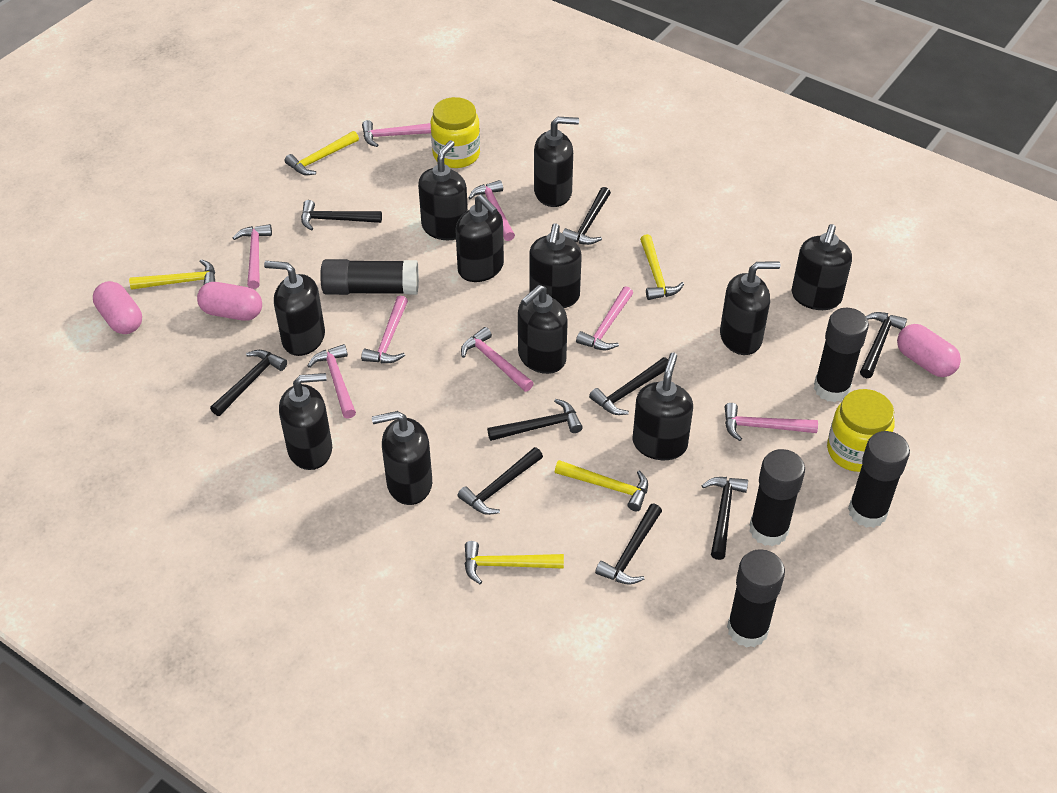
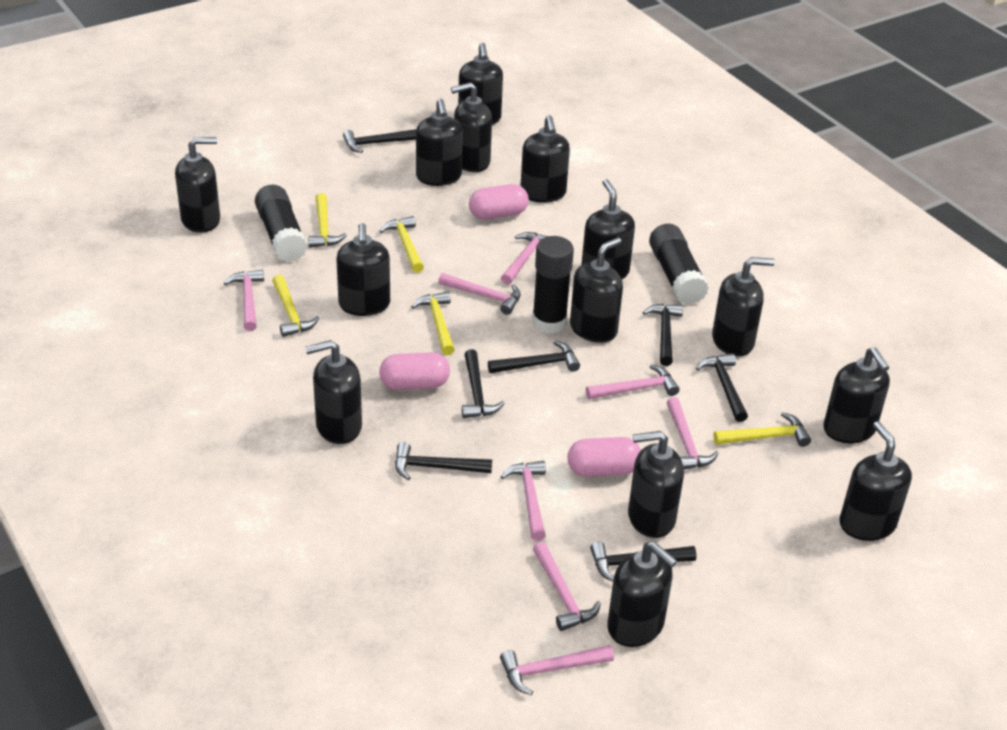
black glue stick: [320,259,419,295] [727,549,785,648] [749,449,805,546] [814,308,869,403] [848,431,910,528] = 5 -> [255,185,307,262] [532,236,574,334] [649,224,709,305] = 3
black hammer: [210,350,287,416] [301,200,382,231] [457,447,543,515] [487,399,583,441] [562,187,611,245] [589,357,668,415] [595,504,662,585] [702,477,748,560] [860,312,907,378] = 9 -> [343,129,417,153] [395,442,492,480] [462,349,505,418] [488,341,580,374] [590,541,696,581] [642,304,683,366] [696,353,748,422] = 7
black soap dispenser: [264,261,325,356] [279,373,332,470] [372,411,432,505] [418,140,468,240] [456,195,504,282] [518,285,568,374] [529,223,582,308] [534,117,579,207] [632,353,693,460] [720,261,781,355] [792,224,852,310] = 11 -> [175,137,220,233] [305,340,362,444] [336,223,390,316] [416,99,463,186] [451,82,492,172] [458,43,503,125] [520,115,570,203] [570,237,623,343] [581,179,635,279] [607,541,677,647] [628,431,684,538] [712,257,775,356] [823,347,890,443] [839,421,912,541] = 14
yellow jar: [431,97,480,168] [827,389,895,472] = 2 -> none = 0

